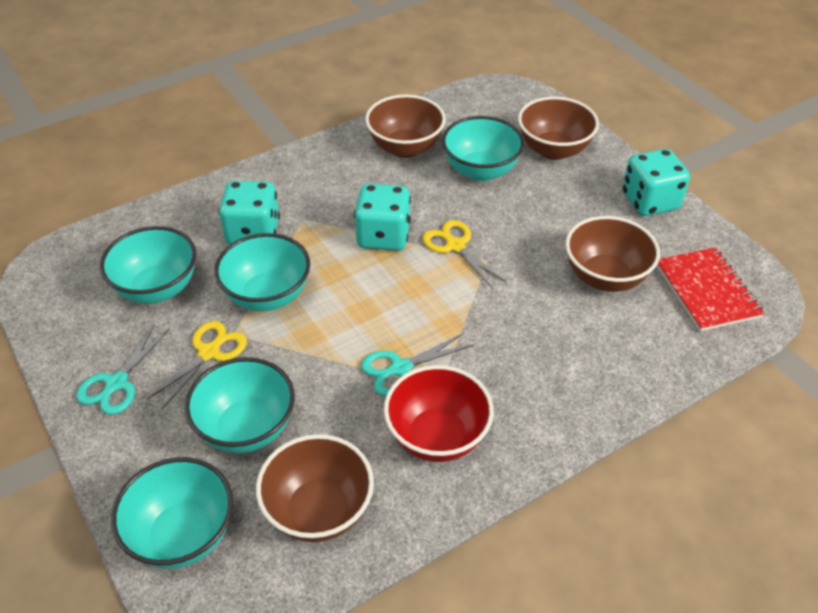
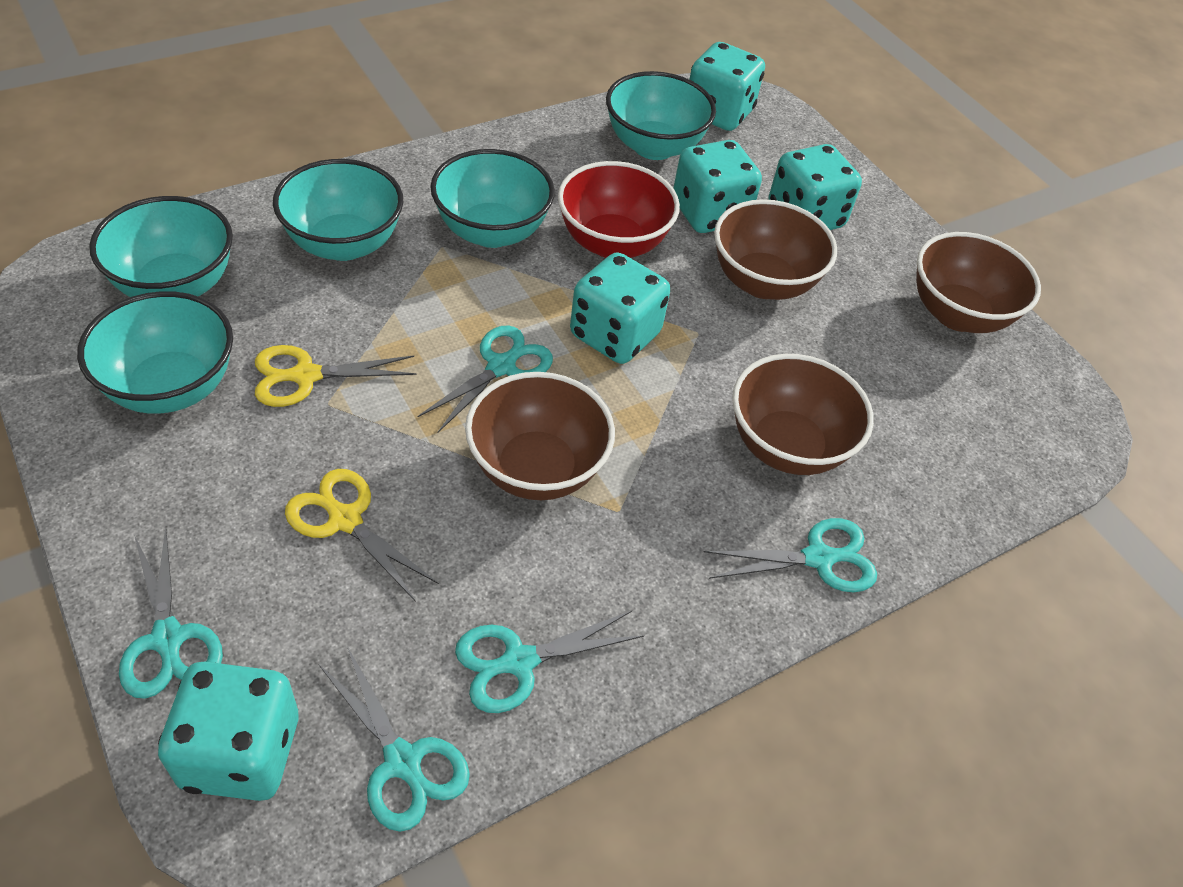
red notebook: [657,247,765,331] = 1 -> none = 0
turquoise dice: [219,181,280,244] [354,184,411,251] [622,149,690,216] = 3 -> [158,661,299,801] [570,252,670,364] [673,140,762,233] [689,42,765,131] [769,144,862,230] = 5
turquoise scissors: [76,324,170,415] [361,333,474,397] = 2 -> [119,527,223,699] [318,646,470,832] [418,325,553,433] [455,611,645,713] [704,518,877,592] = 5

